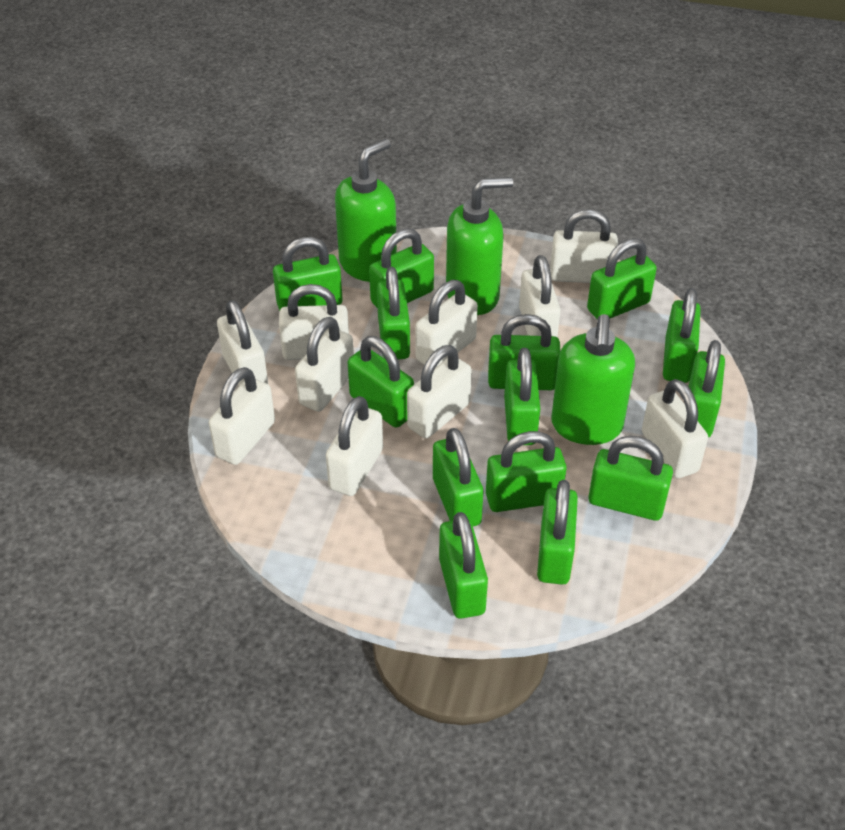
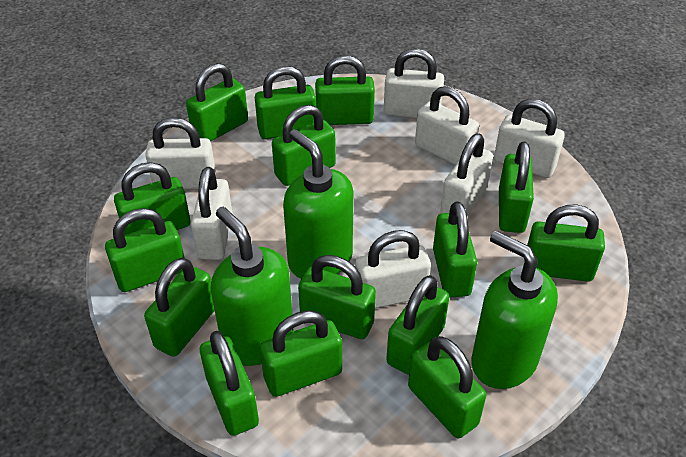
green padlock: [273,237,343,311] [348,336,414,428] [369,228,434,308] [377,267,410,359] [433,428,483,526] [439,512,488,619] [486,431,567,512] [488,314,560,390] [504,348,540,445] [537,480,578,585] [587,238,657,320] [588,436,673,521] [663,288,701,383] [688,340,725,438] = 14 -> [105,208,184,292] [114,162,191,235] [144,258,215,357] [186,63,248,142] [200,331,259,436] [255,66,316,139] [260,310,342,397] [272,105,336,186] [298,255,376,339] [315,55,375,125] [386,275,449,375] [408,336,486,438] [433,201,477,298] [499,141,534,233] [527,205,605,282] = 15
white padlock: [209,367,275,465] [217,300,268,386] [279,284,349,360] [295,317,354,412] [326,396,383,496] [407,345,472,438] [415,280,478,367] [519,255,561,337] [550,209,618,283] [642,379,708,478] = 10 -> [145,117,216,189] [191,167,233,260] [355,230,431,308] [384,48,444,118] [415,86,479,165] [440,134,493,216] [494,99,565,178] = 7

